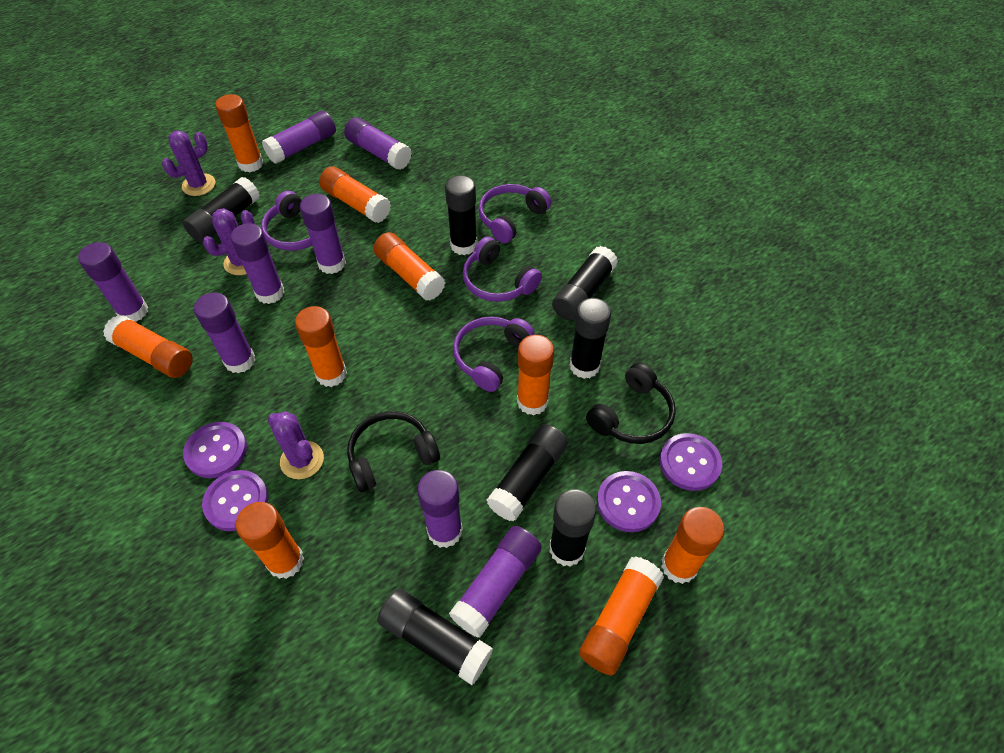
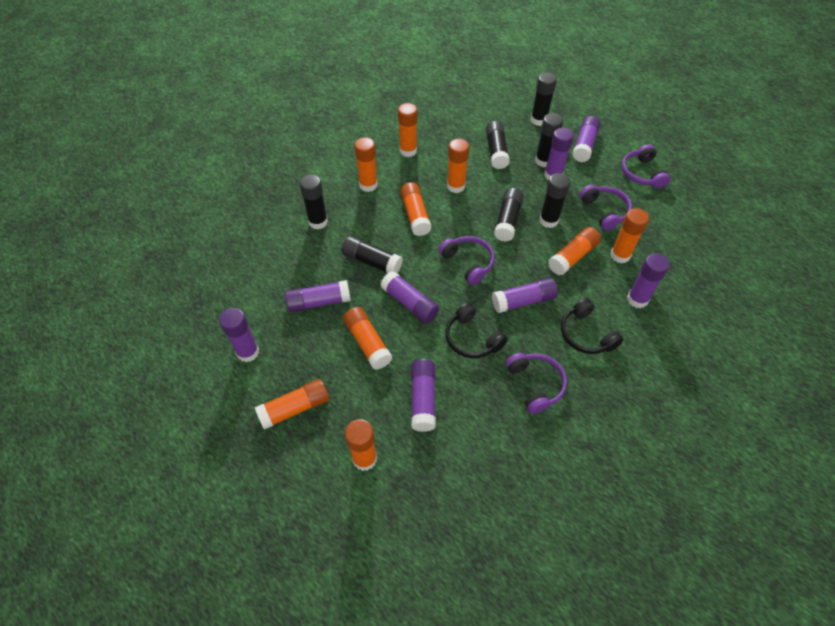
purple button: [183,422,247,478] [202,470,268,531] [597,471,661,532] [660,433,722,491] = 4 -> none = 0
purple cactus: [162,131,216,196] [203,208,255,275] [268,411,324,479] = 3 -> none = 0

